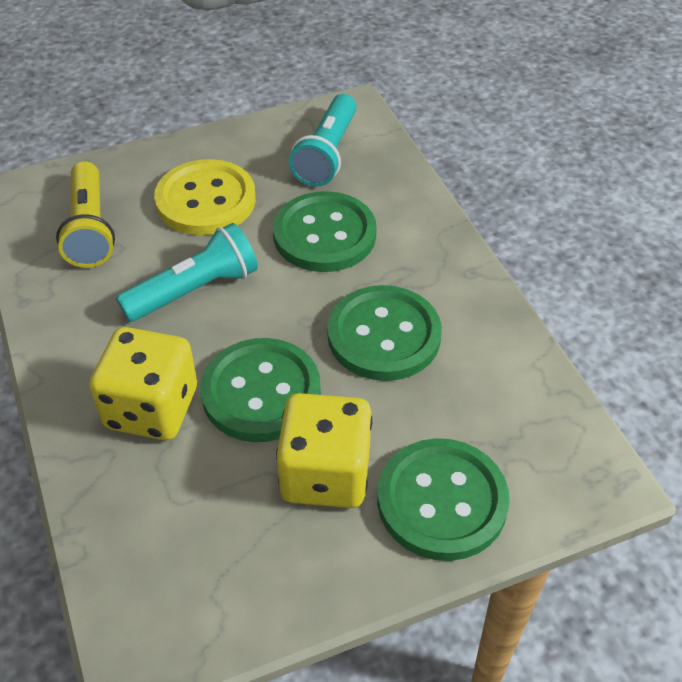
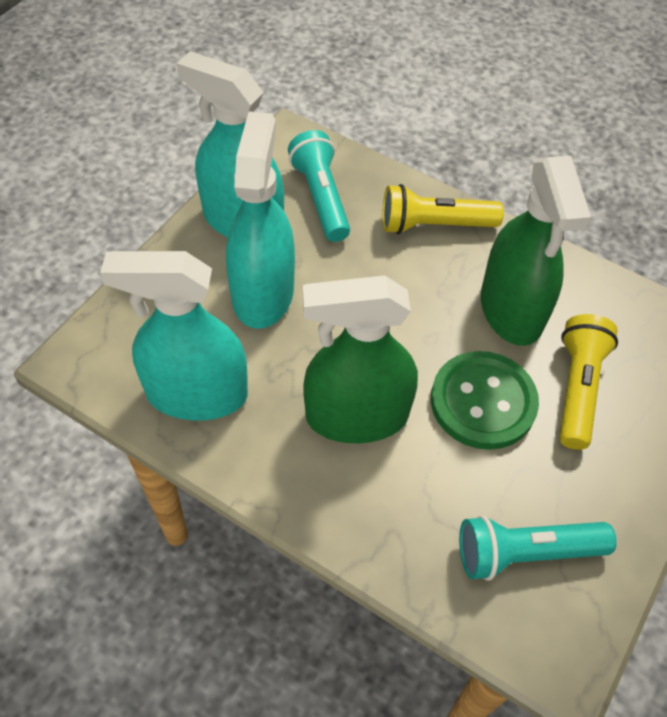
green button: [200,338,321,442] [273,191,377,272] [327,285,442,381] [377,438,510,561] = 4 -> [431,351,539,450] = 1
green spray bottle: none = 0 -> [303,275,418,443] [481,156,591,346] = 2
turquoise spray bottle: none = 0 -> [100,251,248,421] [177,51,284,238] [226,112,295,329] = 3
yellow button: [154,159,256,235] = 1 -> none = 0
yellow dice: [89,327,197,440] [276,393,372,508] = 2 -> none = 0
yellow flashlight: [56,161,115,268] = 1 -> [382,184,504,235] [559,314,618,450] = 2

